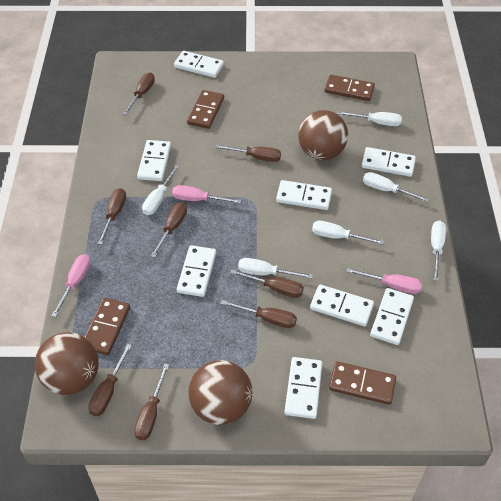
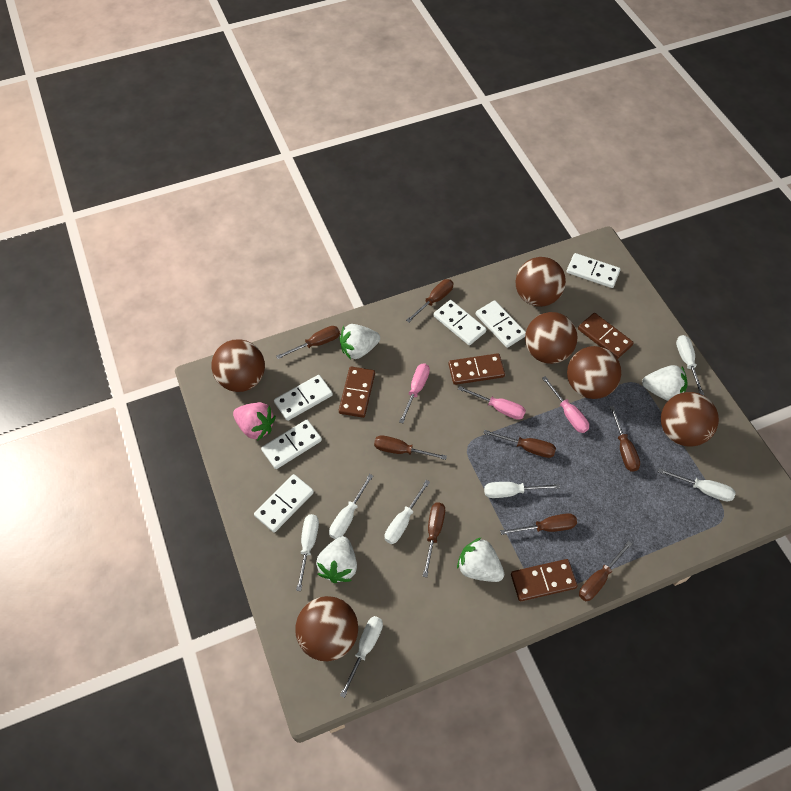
brown ball: [35,332,99,395] [188,360,252,425] [298,110,348,160] = 3 -> [211,339,265,392] [295,596,358,661] [516,257,566,307] [525,312,578,364] [567,346,621,399] [661,392,719,447] = 6
pink strawberry: none = 0 -> [233,402,276,440] = 1
white domino: [137,140,171,181] [174,51,224,78] [177,245,216,297] [276,180,332,210] [284,357,322,419] [310,285,374,326] [362,147,416,177] [370,288,414,345] = 8 -> [254,474,314,533] [261,420,322,469] [274,375,333,421] [434,300,487,345] [476,300,526,348] [567,253,621,288] = 6
white screwdriver: [142,165,179,215] [238,258,313,278] [312,221,384,245] [337,111,402,126] [363,172,430,202] [431,221,446,281] = 6 -> [296,514,319,591] [329,474,373,539] [340,616,383,698] [385,480,430,544] [484,482,560,498] [659,468,735,502] [676,335,704,395] = 7
white strawberry: none = 0 -> [316,536,357,583] [340,324,380,360] [457,537,504,582] [642,365,688,401] = 4

